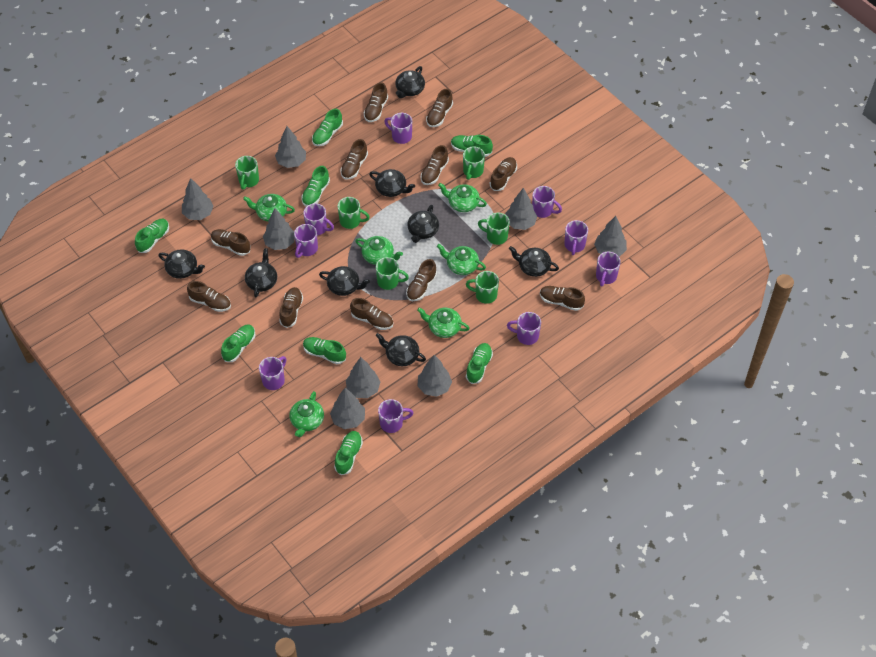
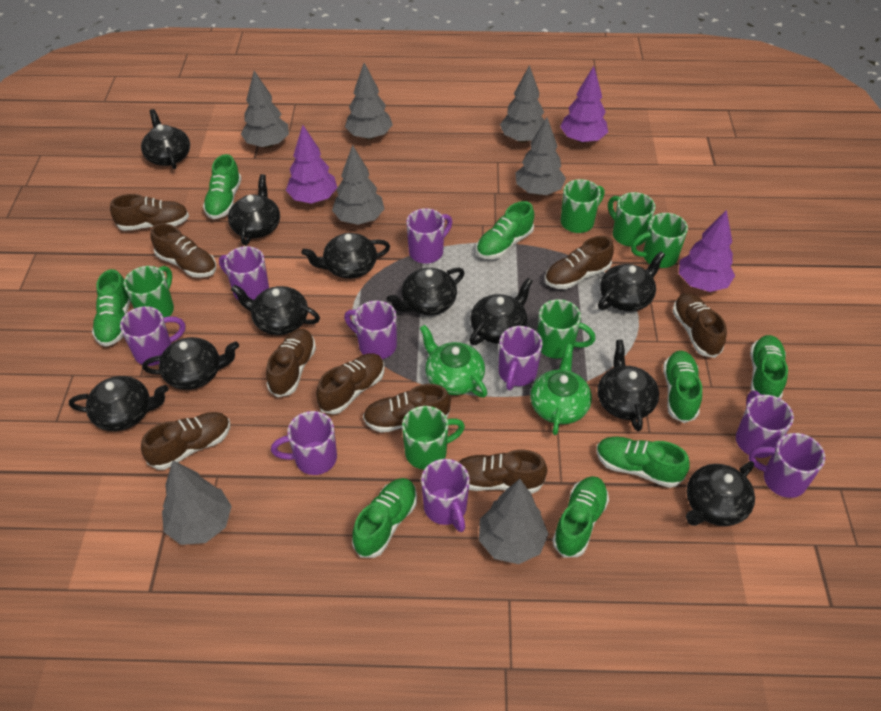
black teapot: [158,249,205,279] [245,248,277,297] [319,266,370,296] [369,169,415,197] [376,333,426,366] [395,66,425,98] [407,205,439,243] [509,246,559,277] = 8 -> [69,376,169,431] [141,109,190,169] [142,337,239,390] [228,174,280,245] [231,285,320,335] [301,233,390,279] [387,268,465,315] [469,278,533,345] [597,340,659,432] [598,251,665,312] [686,461,755,526] = 11
brown shoe: [187,281,231,312] [211,229,251,256] [279,287,303,328] [341,139,368,180] [350,298,393,330] [364,82,388,122] [406,259,437,301] [421,145,449,185] [426,89,453,127] [490,157,517,191] [540,286,585,311] = 11 -> [110,194,189,231] [141,412,230,470] [151,223,216,278] [266,329,316,397] [316,353,384,414] [363,384,451,433] [459,450,547,493] [545,236,614,289] [672,293,727,358] = 9
green teapot: [243,194,295,222] [289,391,324,437] [355,236,403,265] [417,308,470,338] [437,244,486,275] [438,183,487,212] = 6 -> [420,325,487,398] [530,344,592,435] = 2
grey tree: [182,178,214,220] [263,208,295,250] [275,126,306,168] [330,388,365,429] [346,357,381,398] [417,355,452,397] [505,188,537,230] [594,216,627,257] = 8 -> [162,460,232,545] [241,71,289,148] [332,145,384,225] [345,63,393,140] [479,479,548,564] [500,65,545,143] [516,117,566,195] = 7
purple tree: none = 0 -> [286,125,337,203] [560,66,608,143] [679,210,735,292] = 3

